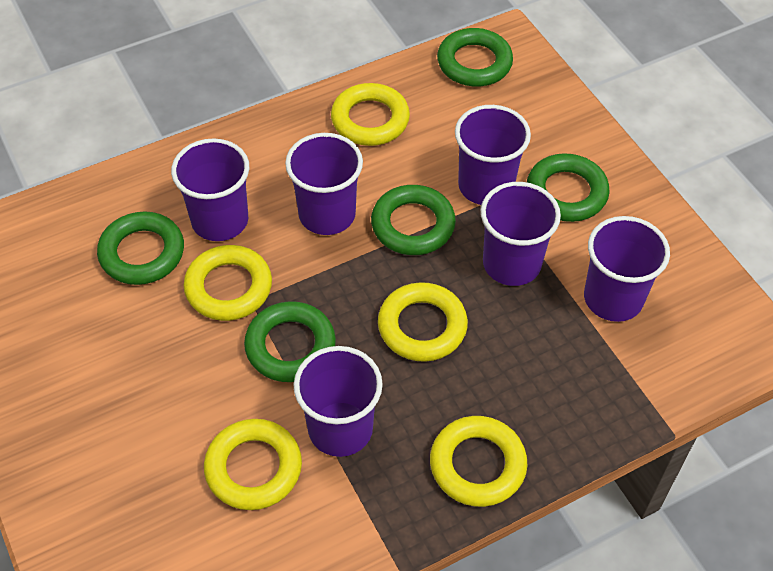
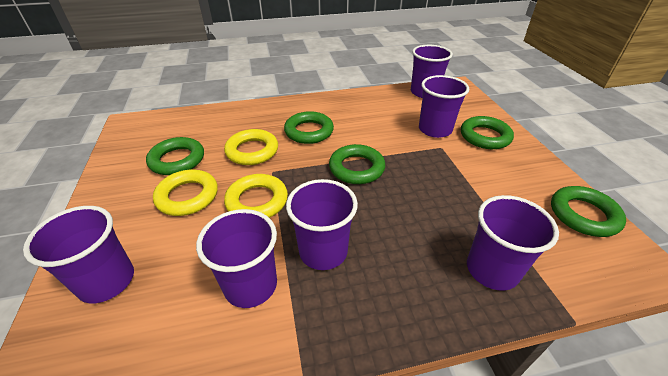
yellow ring: [184,245,272,321] [204,419,302,510] [331,83,410,146] [378,282,468,362] [430,416,527,507] = 5 -> [153,170,218,216] [224,129,278,165] [224,174,288,218] = 3

